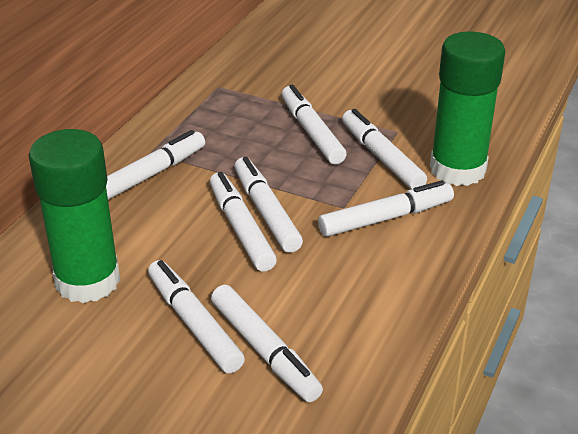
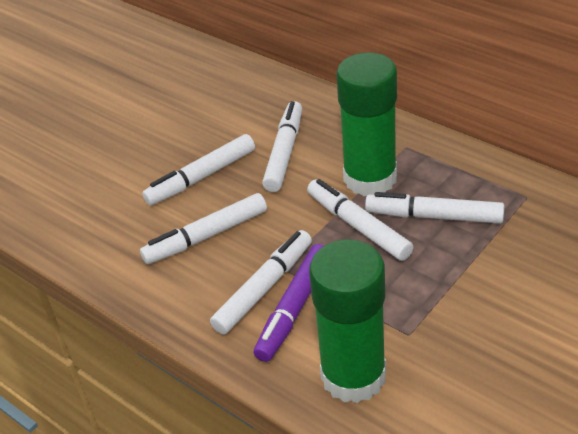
purple marker: none = 0 -> [254,244,324,362] = 1
white marker: [106,130,205,200] [148,260,245,373] [210,172,277,272] [211,285,323,402] [235,157,303,253] [282,85,347,164] [318,181,454,237] [342,109,427,189] = 8 -> [140,193,267,264] [142,134,255,205] [210,230,312,334] [262,101,302,192] [307,179,413,261] [365,192,504,224] = 6

